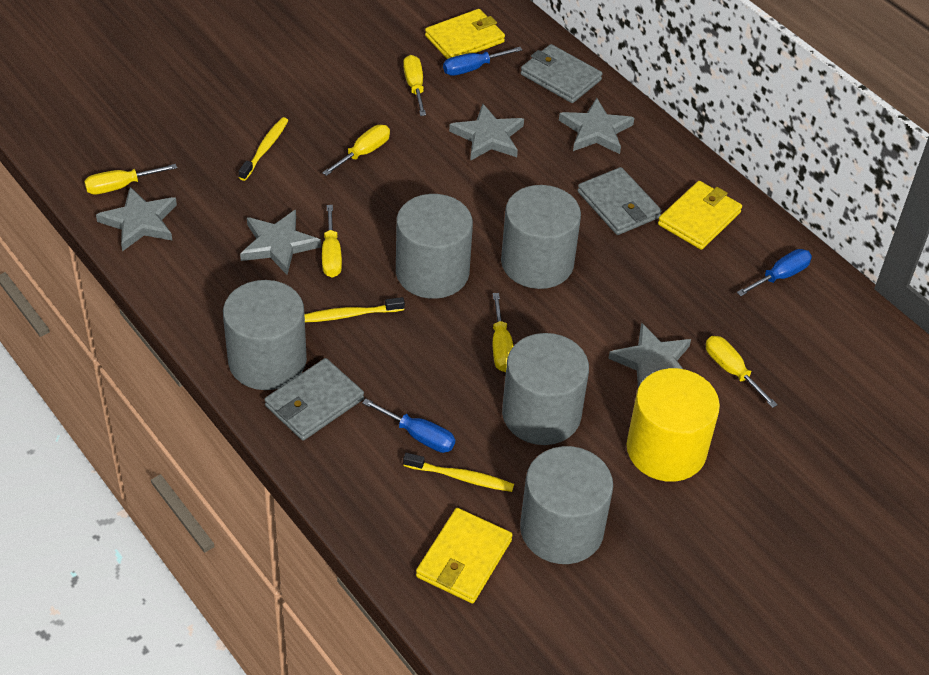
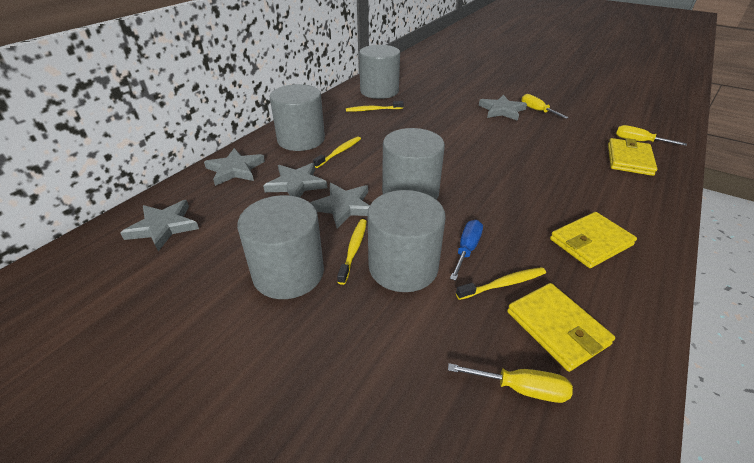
blue screwdriver: [362,399,455,453] [443,47,522,76] [737,249,812,296] = 3 -> [450,220,483,281] = 1
grey wallet: [264,358,364,441] [521,44,603,103] [578,167,662,235] = 3 -> none = 0
yellow cylinder: [627,368,720,482] = 1 -> none = 0
yellow screwdriver: [84,164,177,195] [322,125,390,176] [322,205,342,278] [403,55,426,116] [493,293,513,372] [706,336,778,408] = 6 -> [448,363,573,403] [521,94,569,119] [616,125,687,146] = 3
yellow toothbrush: [239,117,289,181] [304,297,405,322] [403,453,514,492] = 3 -> [313,137,361,168] [337,219,367,285] [346,101,404,112] [456,267,546,300] = 4

